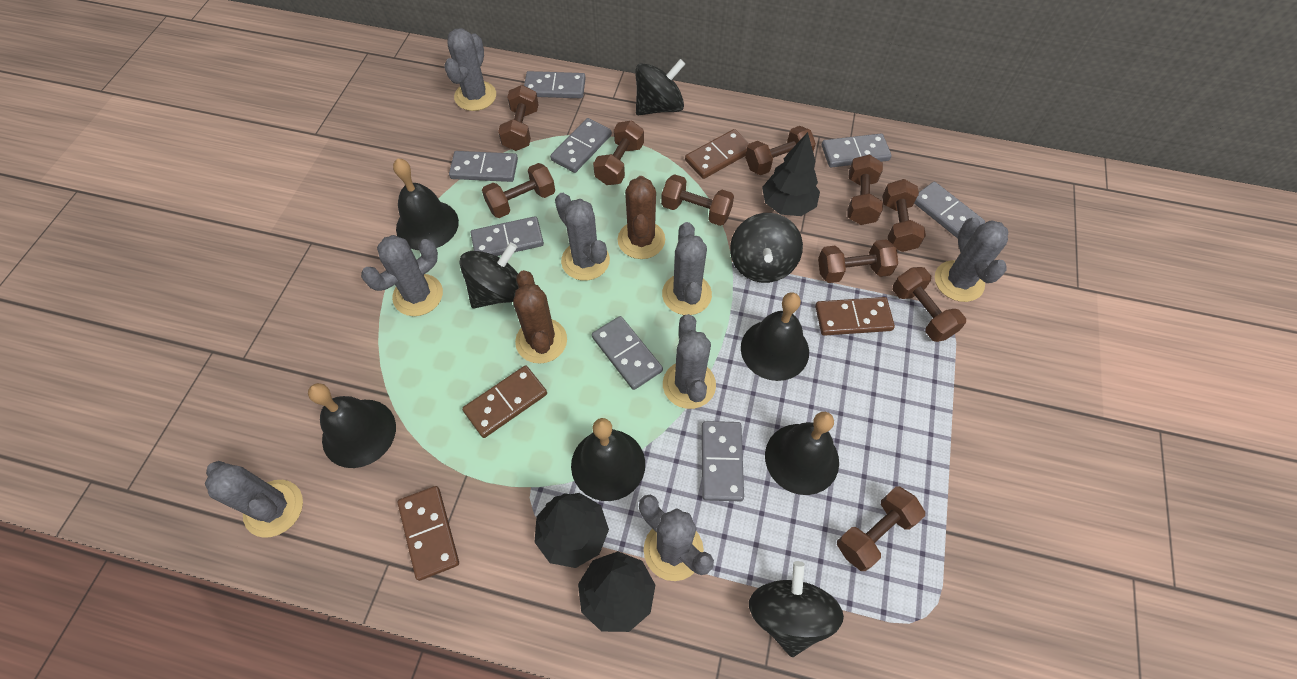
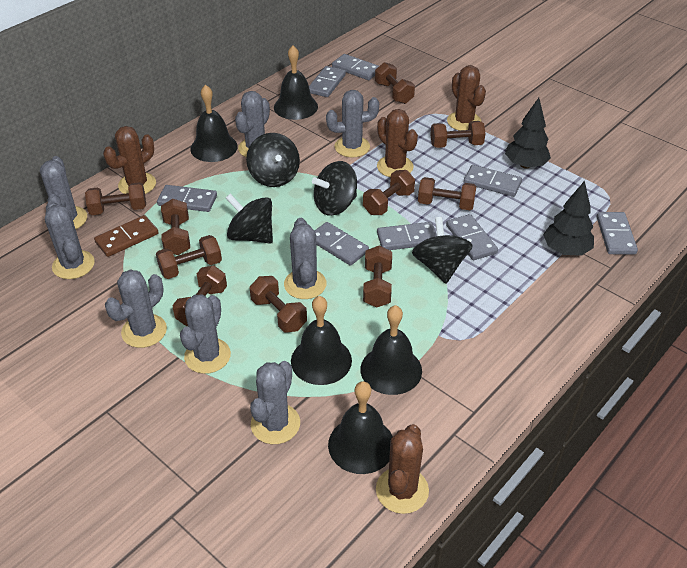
black tree: [534,493,609,568] [578,551,655,632] [762,132,820,216] = 3 -> [505,98,551,169] [543,181,594,256] = 2
brown cactus: [513,270,567,364] [618,176,665,259] = 2 -> [103,126,156,194] [376,424,429,514] [377,109,418,177] [447,65,486,131] = 4
brown domino: [398,486,459,581] [462,365,547,438] [685,129,750,179] [815,297,895,336] = 4 -> [94,215,159,257] = 1

